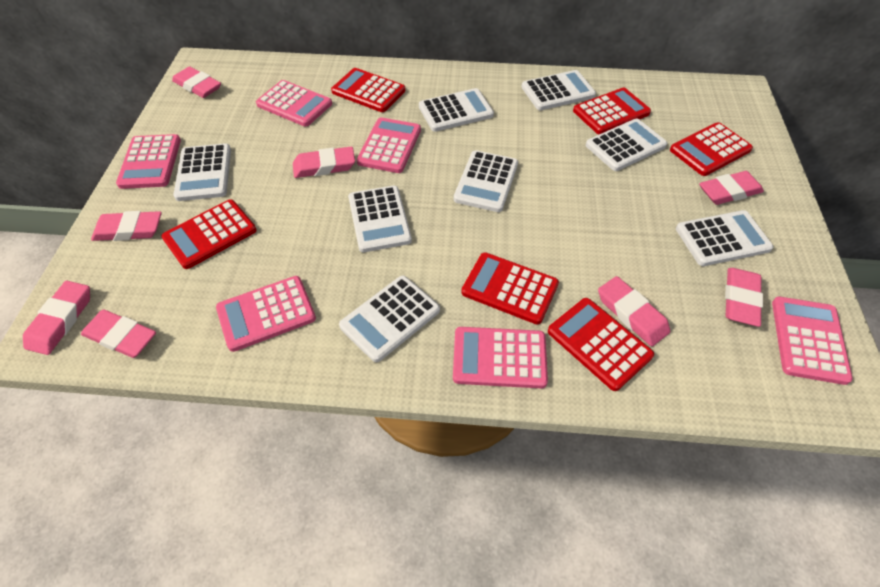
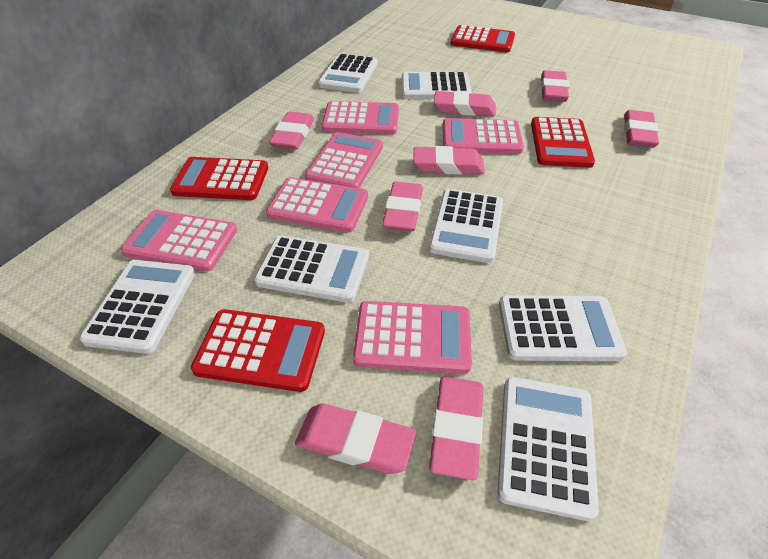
red calculator: [161,200,257,269] [331,68,405,112] [461,252,559,324] [548,298,654,391] [573,88,651,134] [670,122,753,176] = 6 -> [170,157,268,200] [191,309,325,392] [451,25,515,53] [531,117,595,168] = 4
white calculator: [173,143,231,201] [339,276,440,362] [348,186,412,252] [419,88,494,132] [454,150,518,212] [521,70,596,110] [586,119,667,171] [676,210,773,266] = 8 -> [79,260,195,354] [254,235,369,303] [318,54,378,93] [402,72,472,99] [429,189,503,263] [497,377,599,521] [499,295,627,361] = 7

